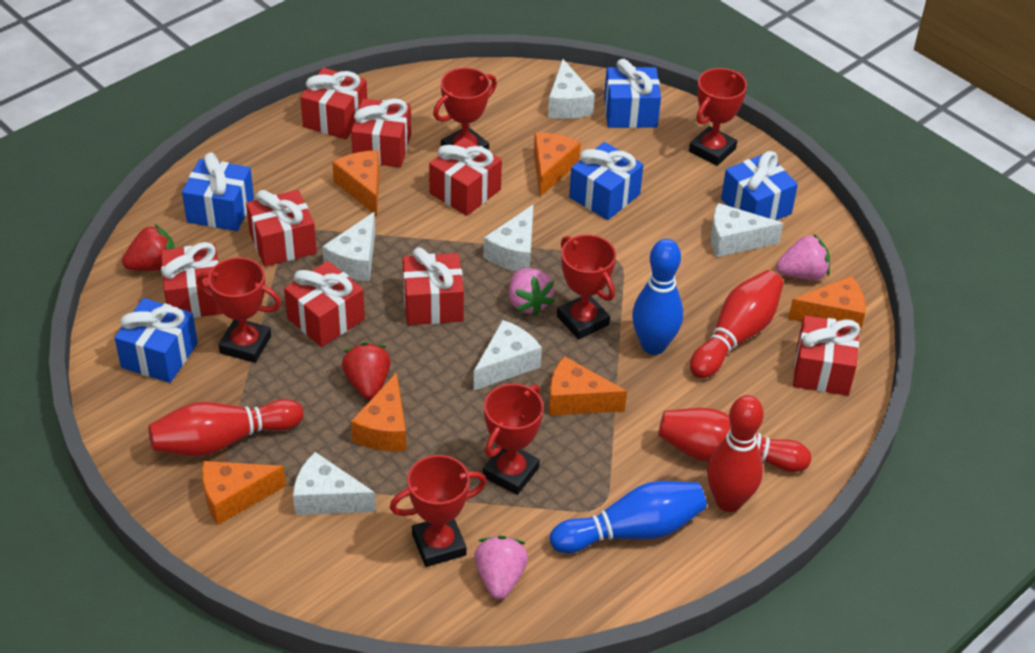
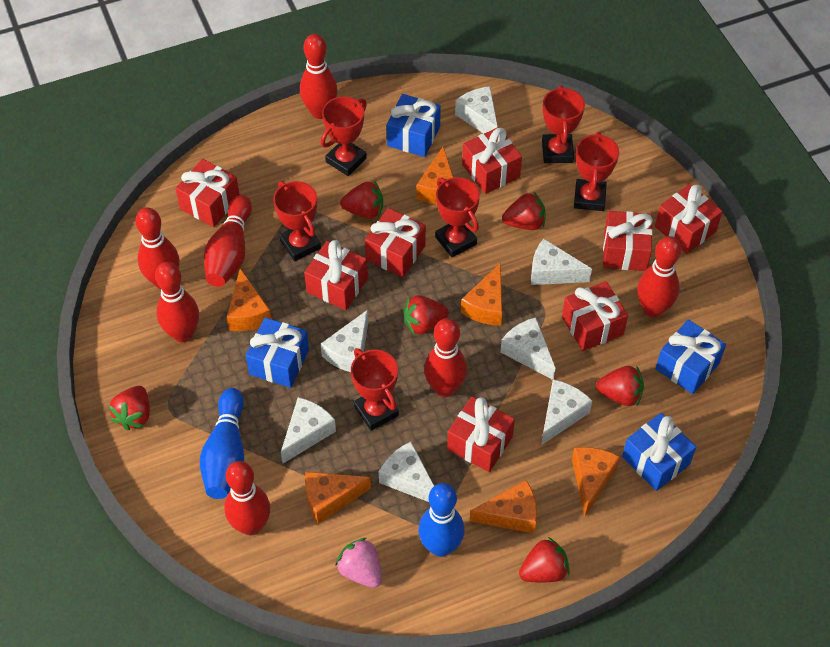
blue gift: [114,298,198,383] [182,152,254,231] [569,142,643,220] [604,59,661,128] [721,151,798,220] = 5 -> [246,318,309,388] [386,94,441,157] [622,413,696,491] [656,319,726,394] = 4
pink strawberry: [474,536,528,599] [509,268,555,316] [776,234,830,280] = 3 -> [335,538,382,588] = 1
red bowling pin: [148,399,303,456] [658,408,811,472] [690,270,784,378] [707,395,764,512] = 4 -> [135,207,179,289] [155,262,199,342] [204,195,252,287] [224,461,270,536] [300,34,337,119] [424,318,467,397] [637,236,681,318] = 7
red strawberry: [122,224,175,271] [342,342,391,399] = 2 -> [108,386,150,430] [340,181,383,219] [403,295,448,335] [502,191,545,230] [519,537,570,583] [596,365,644,407] = 6
white cheese: [293,452,376,515] [322,212,375,281] [473,320,542,391] [483,204,534,271] [548,59,595,119] [711,203,783,257] = 6 -> [281,397,336,463] [321,310,368,372] [379,442,434,502] [455,86,498,134] [500,317,555,380] [531,239,592,285] [541,379,592,445] = 7

